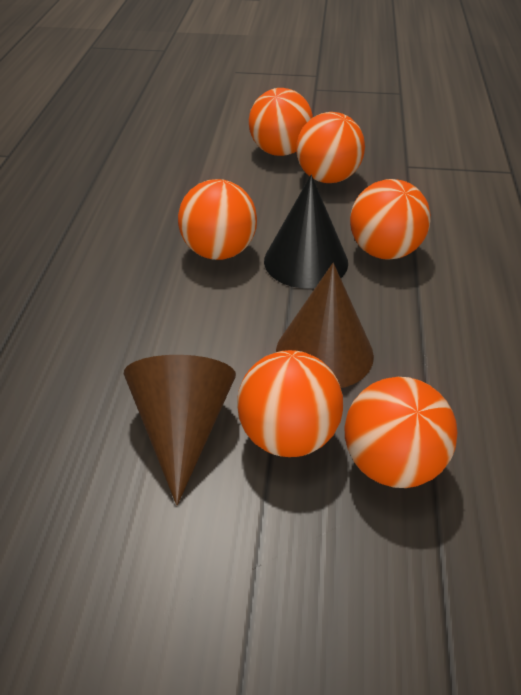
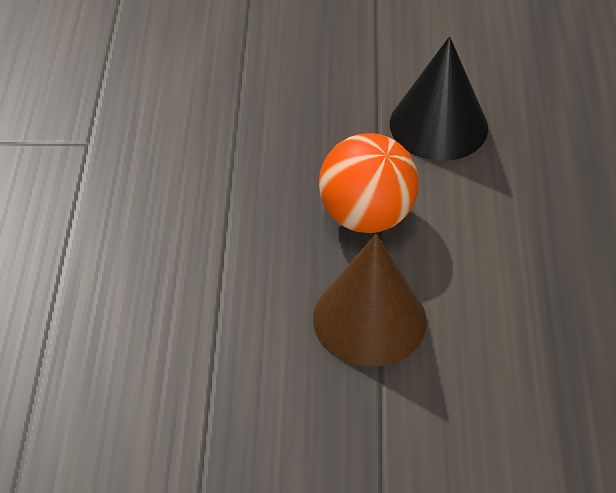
brown cone: [124,355,236,506] [276,263,374,388] = 2 -> [313,234,427,367] = 1
orange ball: [178,179,257,260] [237,350,343,457] [249,88,313,156] [296,112,365,183] [344,377,457,488] [350,179,431,260] = 6 -> [319,133,419,233] = 1

